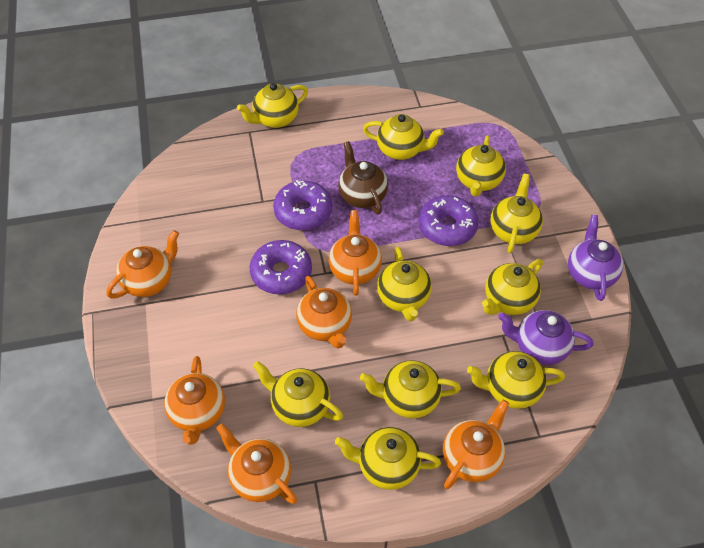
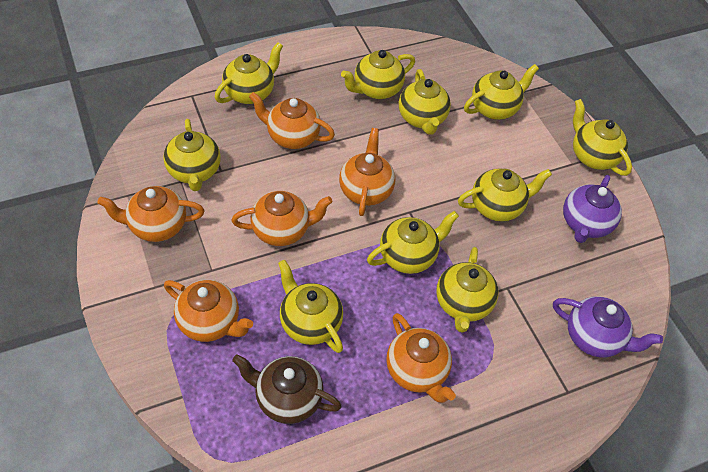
purple donut: [250,240,312,294] [273,180,332,230] [418,195,479,246] = 3 -> none = 0

